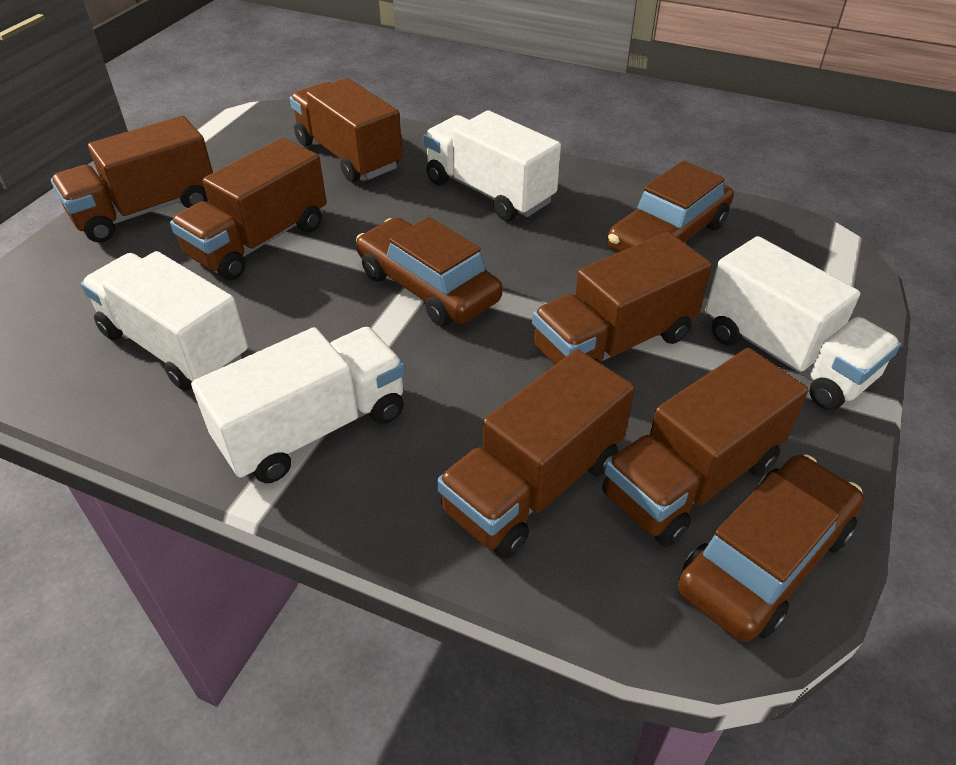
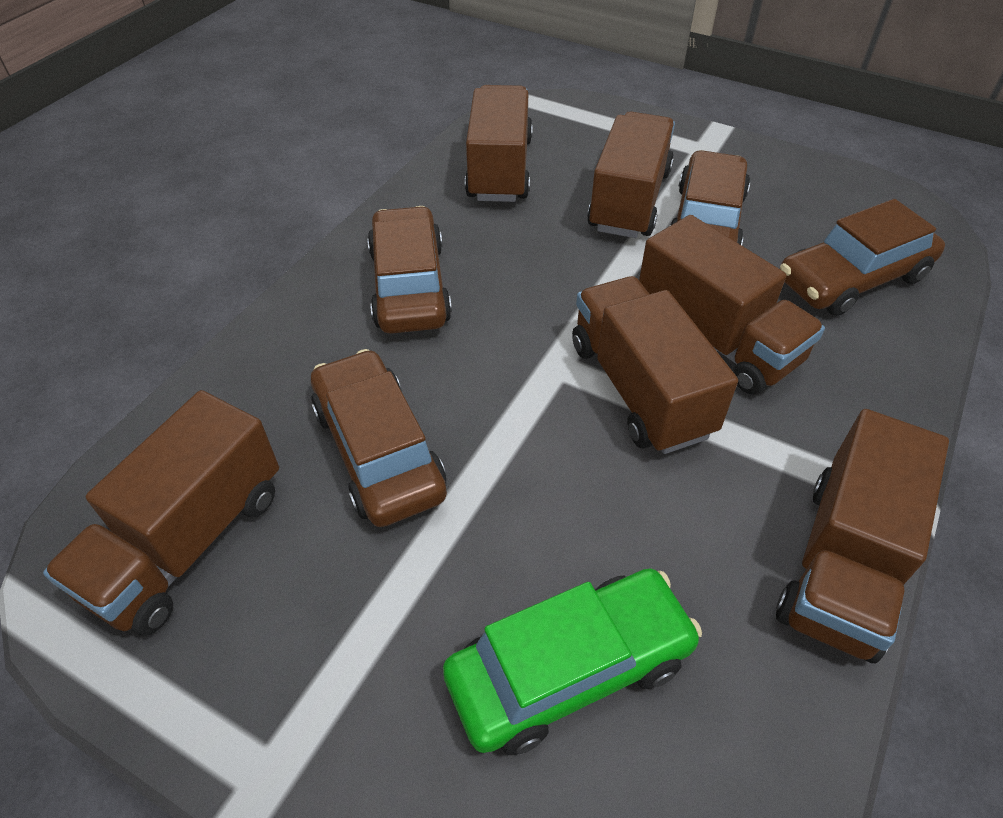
brown car: [356,217,503,326] [607,160,734,252] [678,455,864,642] = 3 -> [311,349,447,527] [367,206,452,334] [669,150,750,245] [780,199,945,316] = 4
green car: none = 0 -> [443,568,702,755] = 1
white truck: [81,251,248,391] [191,327,405,483] [424,111,561,221] [706,236,901,410] = 4 -> none = 0

